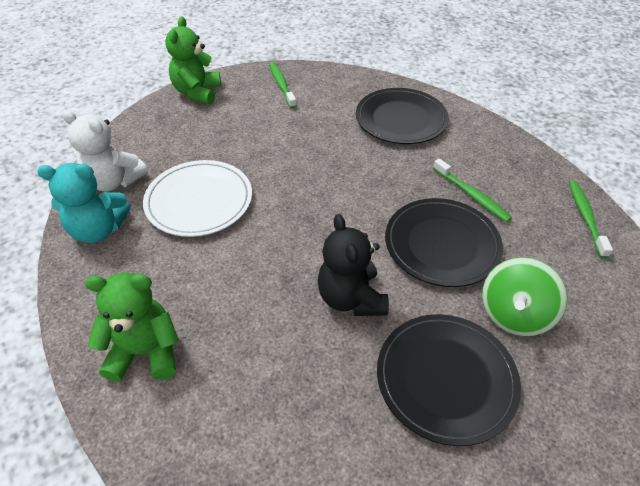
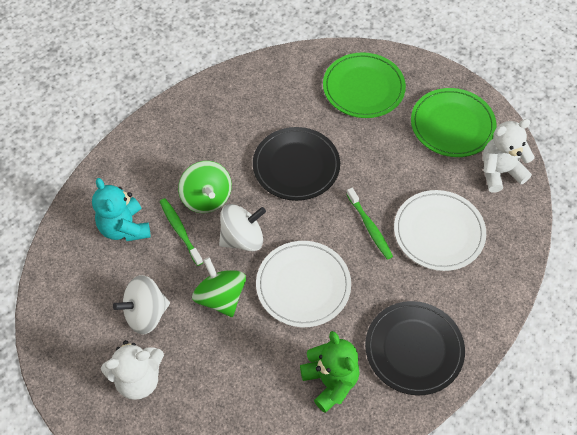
black plate: [356,88,449,144] [377,314,521,446] [385,198,503,287] = 3 -> [253,127,340,201] [365,301,465,395] = 2
black teddy bear: [317,214,389,316] = 1 -> none = 0
green plate: none = 0 -> [323,52,406,118] [411,88,497,157] = 2
green spinning top: [482,257,567,336] = 1 -> [178,161,232,213] [192,257,246,317] = 2
green teddy bear: [85,272,179,382] [165,16,221,105] = 2 -> [300,331,359,413] = 1
green toothbrush: [269,62,296,108] [433,158,512,222] [569,181,613,258] = 3 -> [160,198,203,266] [347,188,393,260] = 2
white plate: [143,160,252,237] = 1 -> [256,241,351,327] [394,190,486,271] = 2
white spinning top: none = 0 -> [113,275,170,334] [219,204,266,251] = 2
white teddy bear: [62,110,148,191] = 1 -> [101,340,164,400] [483,119,535,193] = 2

